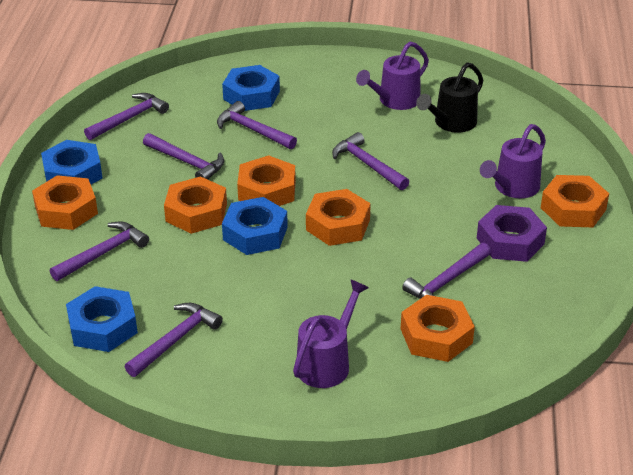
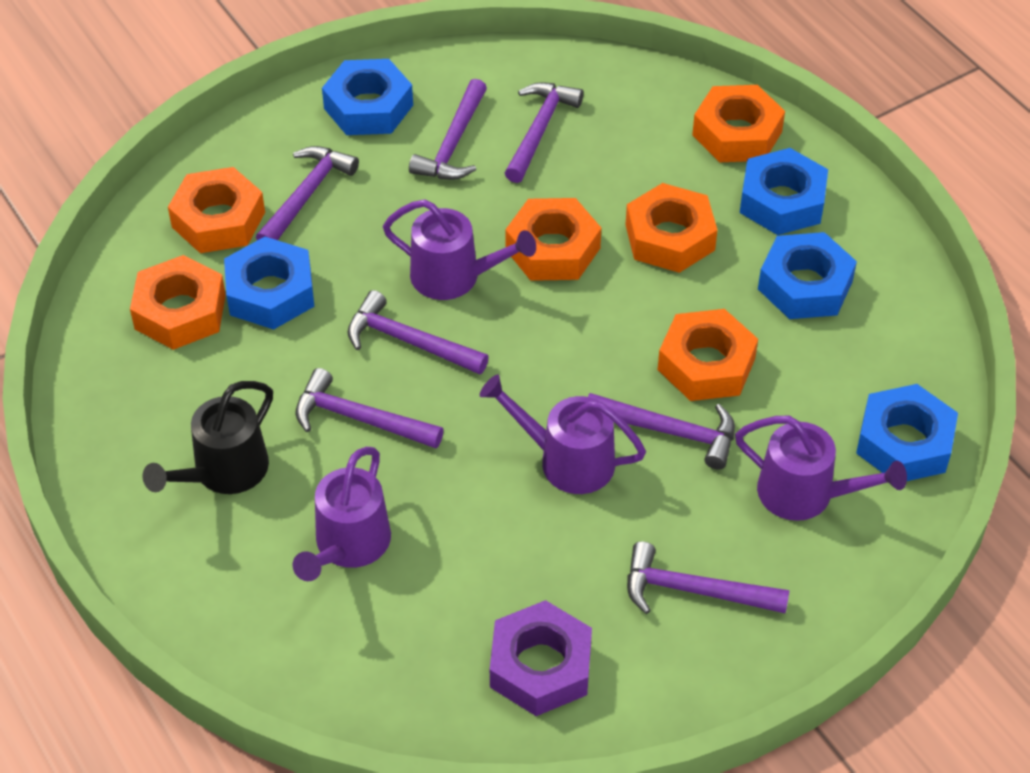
blue nut: [41,140,103,184] [66,286,138,352] [222,65,280,111] [222,197,288,255] = 4 -> [224,237,314,329] [322,59,413,135] [740,148,828,235] [758,232,857,319] [856,384,958,481] = 5
purple watering can: [293,279,369,388] [356,42,429,110] [480,124,546,198] = 3 -> [292,447,391,581] [383,199,536,300] [480,375,646,494] [735,416,907,521] = 4

